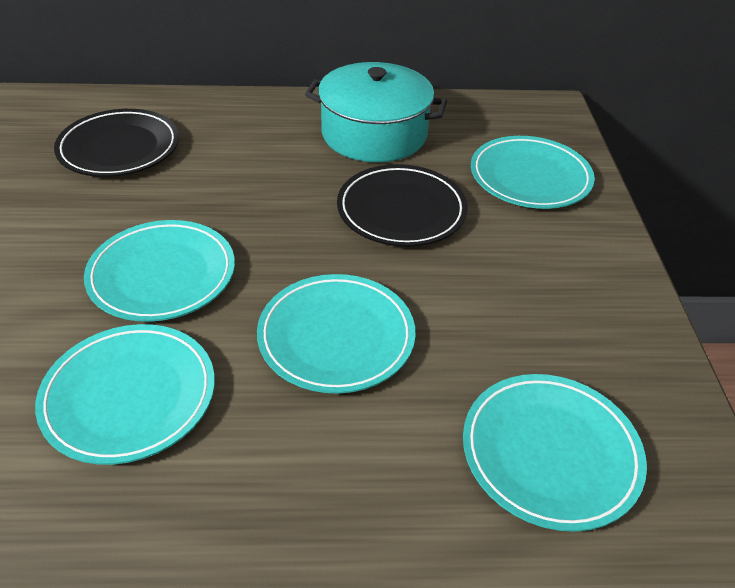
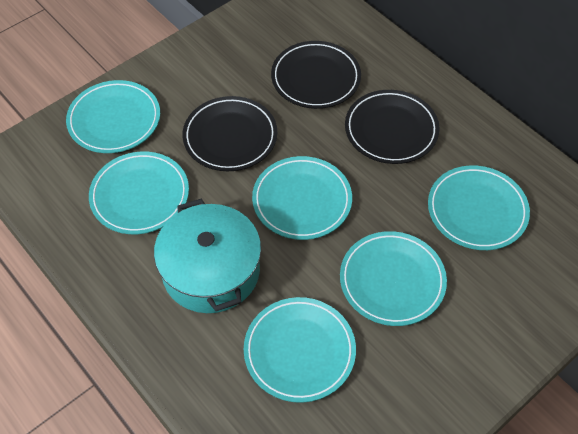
black plate: [54,109,179,177] [337,164,468,247] = 2 -> [183,96,277,171] [271,41,361,109] [345,90,439,164] = 3
turquoise plate: [35,324,215,465] [84,220,235,322] [257,274,415,394] [463,374,647,532] [471,136,595,209] = 5 -> [66,80,160,153] [89,152,189,234] [244,297,356,403] [252,156,352,240] [340,231,447,326] [428,165,530,250] = 6

